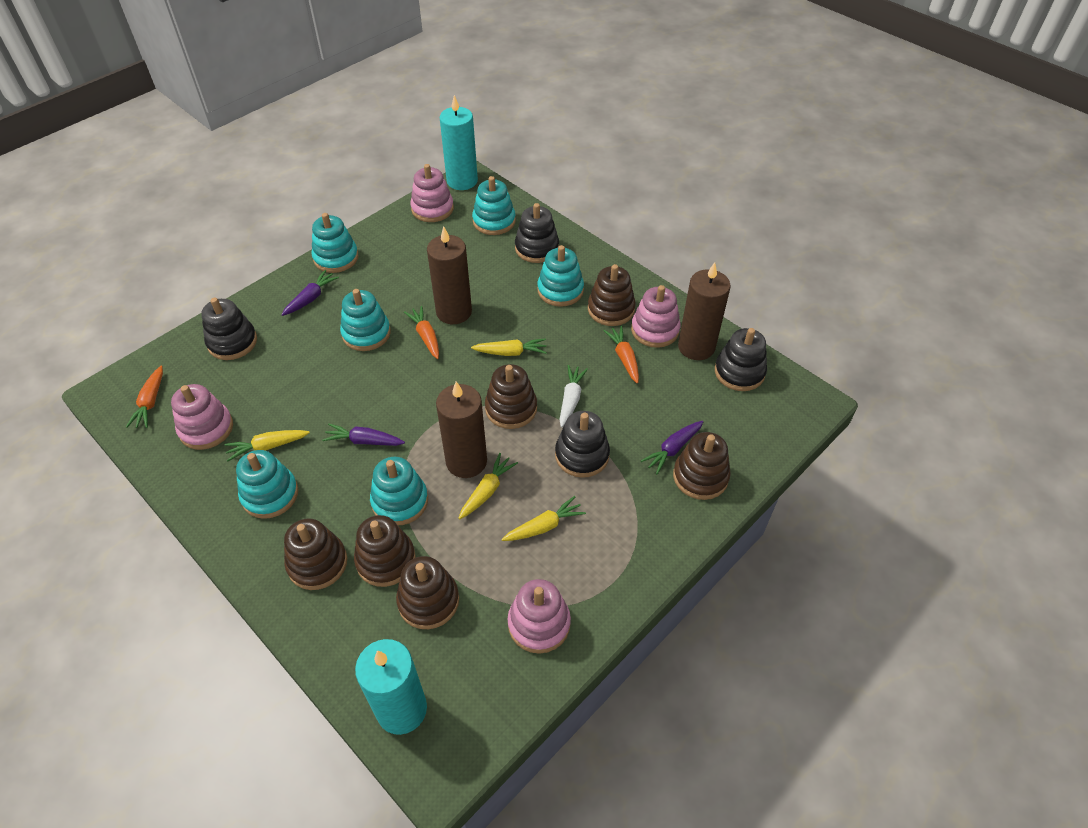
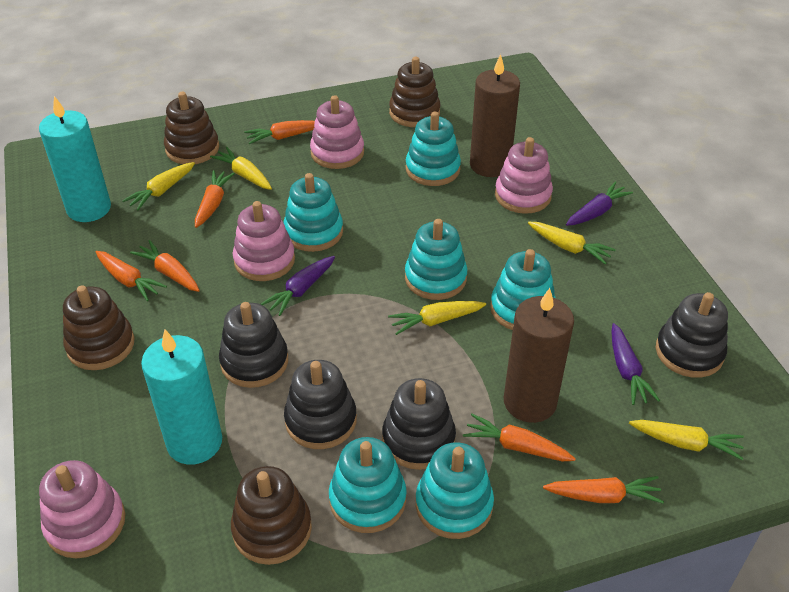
brown candle: [427,226,472,324] [436,381,487,478] [678,262,731,360] = 3 -> [470,54,520,177] [504,288,574,423] = 2
brown stacking toy: [284,518,347,590] [354,515,416,587] [396,556,459,629] [485,364,537,429] [588,264,636,326] [673,432,731,500] = 6 -> [63,285,134,370] [164,92,219,164] [231,466,312,565] [389,57,441,127] = 4
orange carrot: [126,366,163,428] [404,306,439,359] [603,326,639,383] = 3 -> [96,251,167,301] [130,240,200,292] [195,170,235,228] [244,120,315,144] [463,414,576,461] [543,476,664,504] = 6
white carrot: [559,365,588,427] = 1 -> none = 0
yellow carrot: [225,430,310,461] [458,453,518,519] [471,338,547,356] [501,496,586,541] = 4 -> [122,162,195,210] [210,147,272,190] [388,301,486,335] [528,222,616,264] [629,420,744,460] = 5

